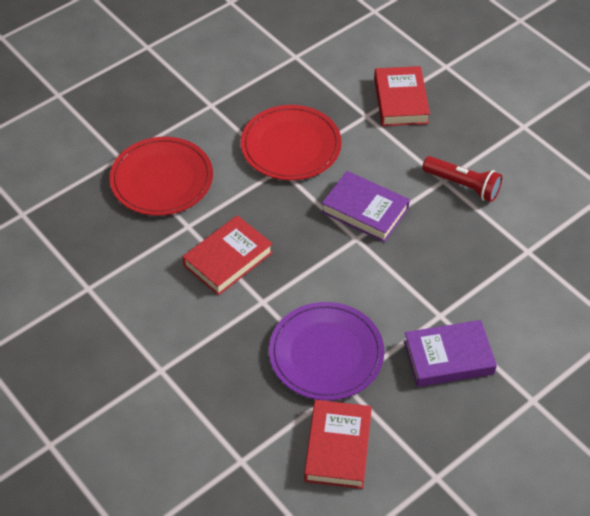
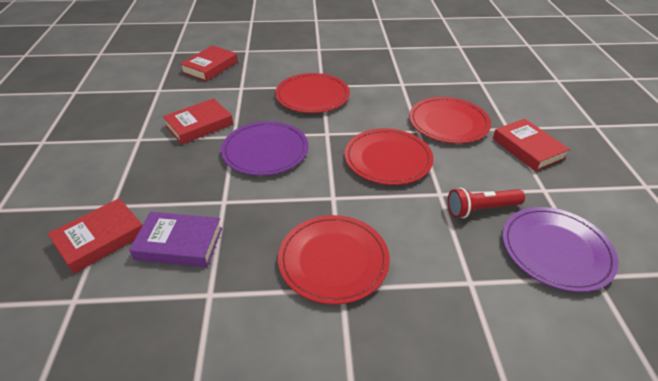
purple book: [322,171,410,242] [404,320,497,387] = 2 -> [129,212,222,267] = 1
purple plate: [269,302,384,401] = 1 -> [221,121,309,176] [502,207,619,292] = 2
red book: [182,215,273,296] [304,400,372,489] [374,66,430,126] = 3 -> [48,198,143,274] [163,98,233,145] [180,45,238,82] [493,119,570,171] = 4
red plate: [109,137,213,216] [241,105,342,180] = 2 -> [275,73,350,113] [278,215,390,305] [344,128,434,185] [409,97,491,144] = 4

